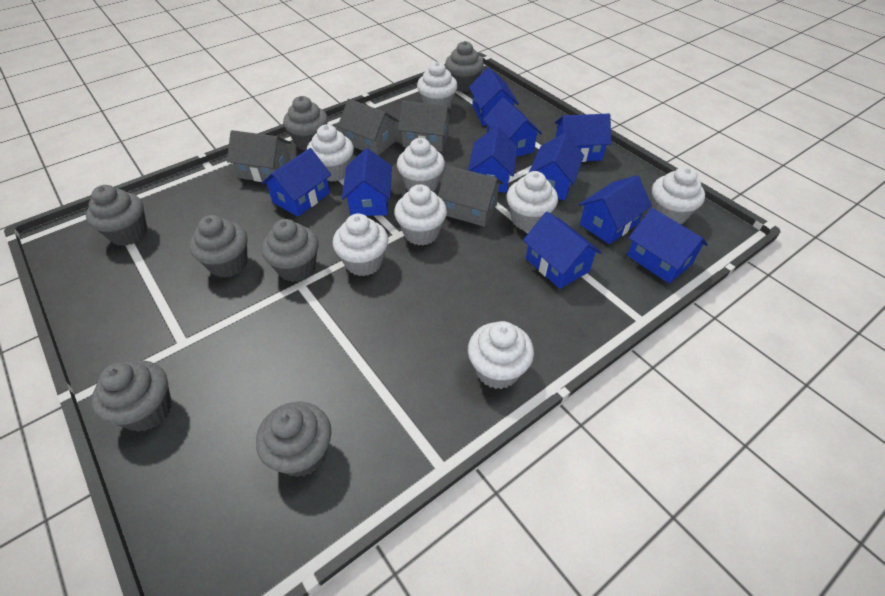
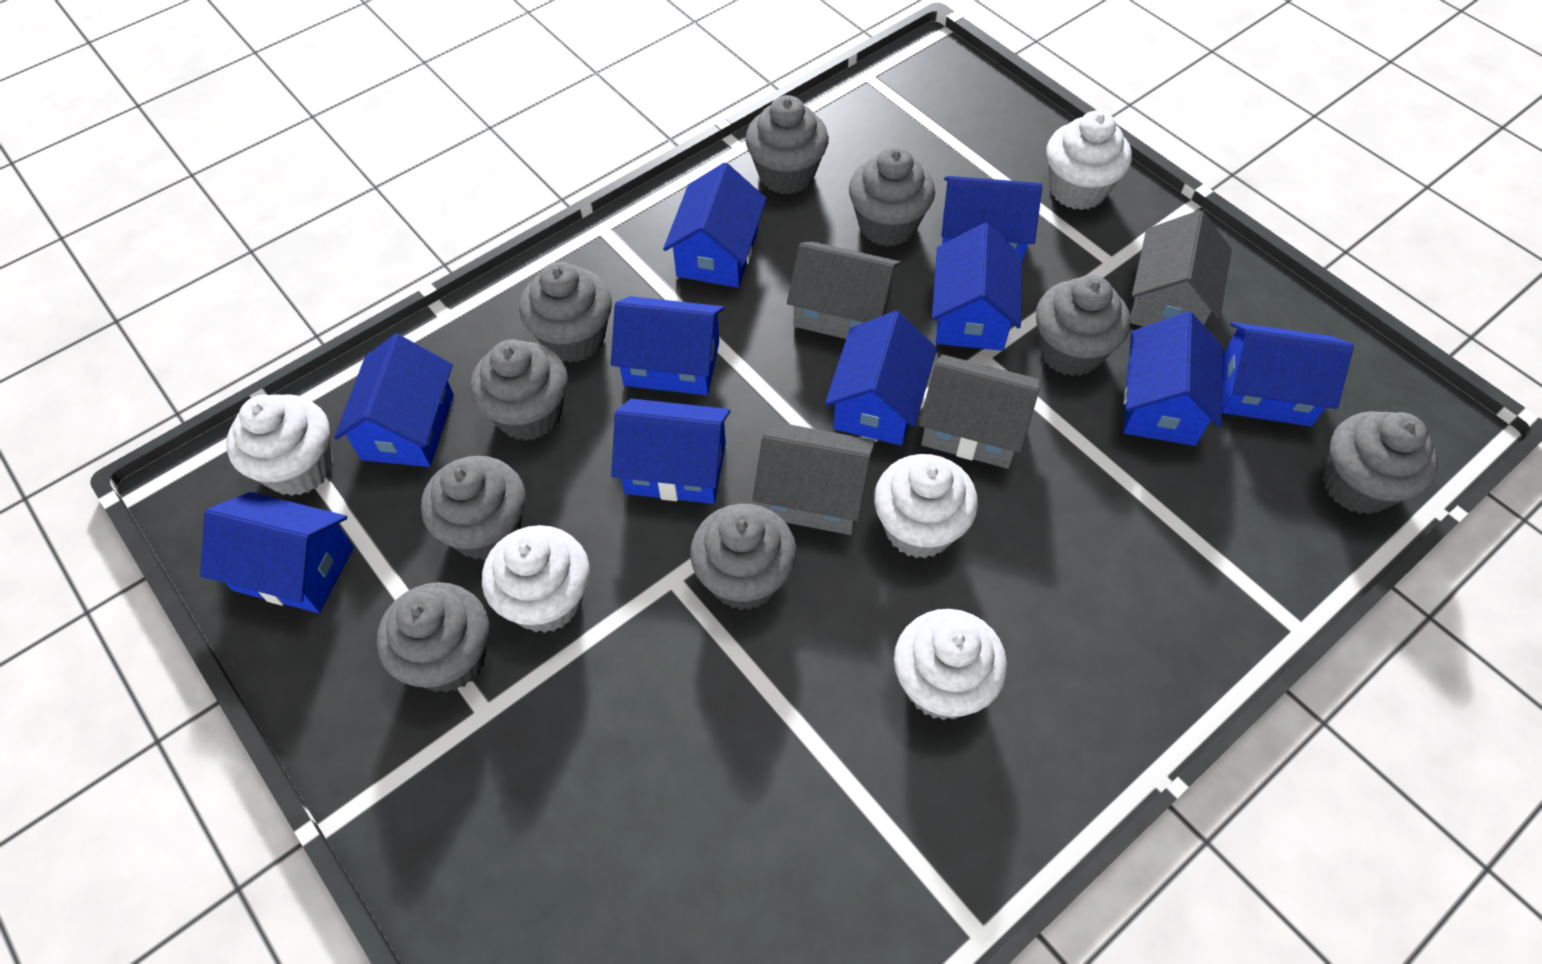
grey cupcake: [86,185,147,246] [91,360,172,432] [189,215,248,278] [256,402,331,477] [261,219,319,282] [283,96,328,151] [445,41,484,92] = 7 -> [377,582,489,692] [421,456,525,560] [470,339,568,441] [519,262,612,363] [690,504,796,610] [745,95,829,194] [849,147,935,246] [1036,275,1130,376] [1323,411,1438,514] = 9
white cupcake: [307,124,354,182] [333,213,389,276] [394,184,447,245] [397,138,445,191] [417,61,458,109] [468,321,534,389] [506,171,558,231] [652,167,705,224] = 8 -> [226,394,333,496] [482,525,590,633] [874,454,978,558] [894,609,1007,720] [1046,110,1132,210] = 5

